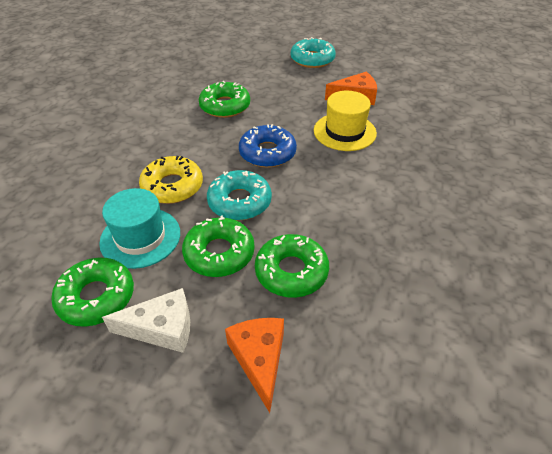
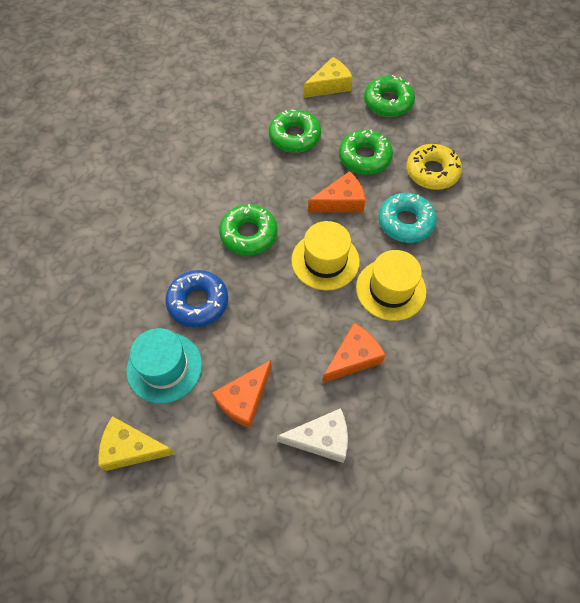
orange cheese: [225,318,284,413] [325,72,377,105] = 2 -> [212,360,272,428] [308,171,366,213] [322,323,385,383] = 3
turquoise donut: [207,170,272,220] [291,37,336,68] = 2 -> [378,193,437,243] = 1
yellow cheese: none = 0 -> [98,416,175,471] [304,57,353,98] = 2
yellow hat: [314,91,377,151] = 1 -> [291,221,360,290] [356,250,426,321] = 2

